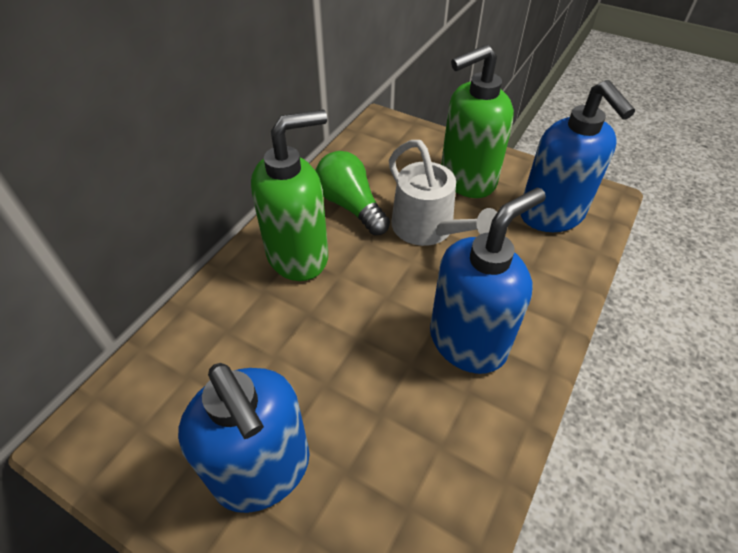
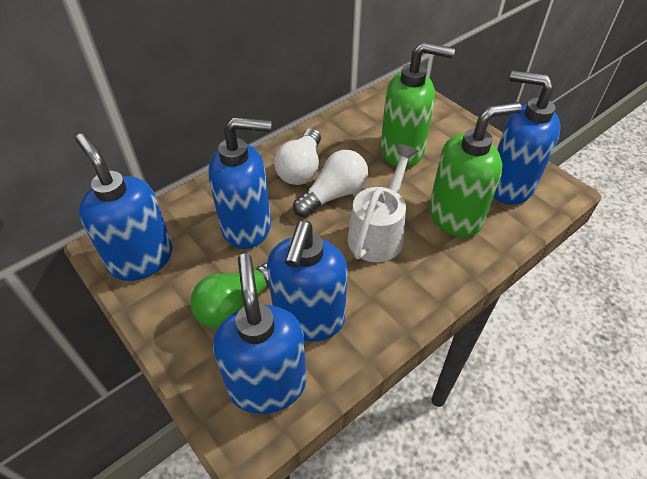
blue soap dispenser: [178,363,309,513] [430,188,546,374] [521,80,635,232] = 3 -> [75,133,173,281] [209,117,271,249] [213,253,306,414] [267,221,348,342] [494,71,561,205] = 5
white light bulb: none = 0 -> [274,128,321,185] [293,150,368,217] = 2

